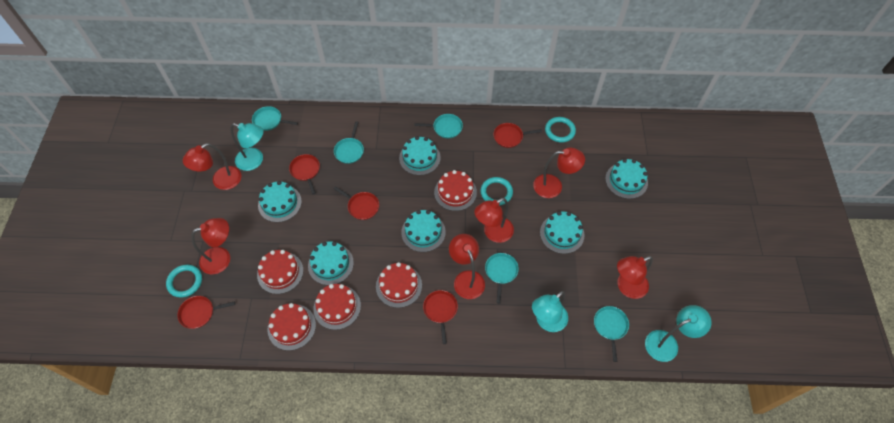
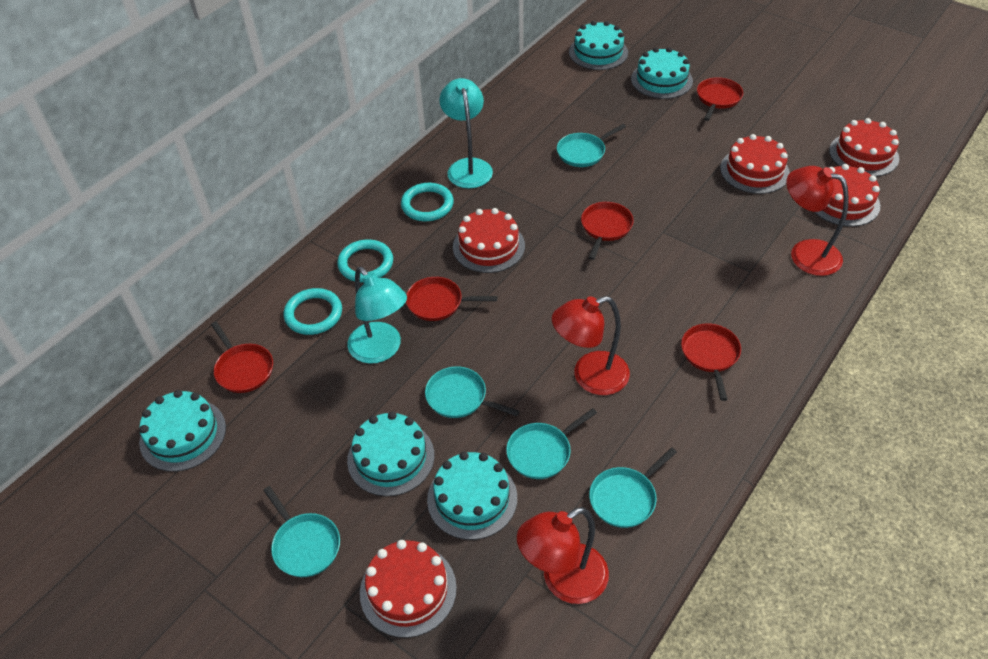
red lamp: [183,143,241,190] [191,218,230,274] [449,234,485,299] [474,198,514,243] [533,148,585,198] [617,256,653,299] = 6 -> [517,507,609,604] [552,296,630,395] [786,166,849,276] = 3
turquoise cake: [258,181,302,222] [308,242,354,285] [399,136,441,175] [401,210,446,252] [540,211,584,254] [605,159,648,199] = 6 -> [139,390,226,472] [347,411,435,497] [427,452,517,540] [569,21,628,70] [631,47,693,99] = 5
turquoise lamp: [230,123,264,171] [532,291,568,332] [645,305,711,362] = 3 -> [347,267,407,364] [439,78,493,188] = 2

